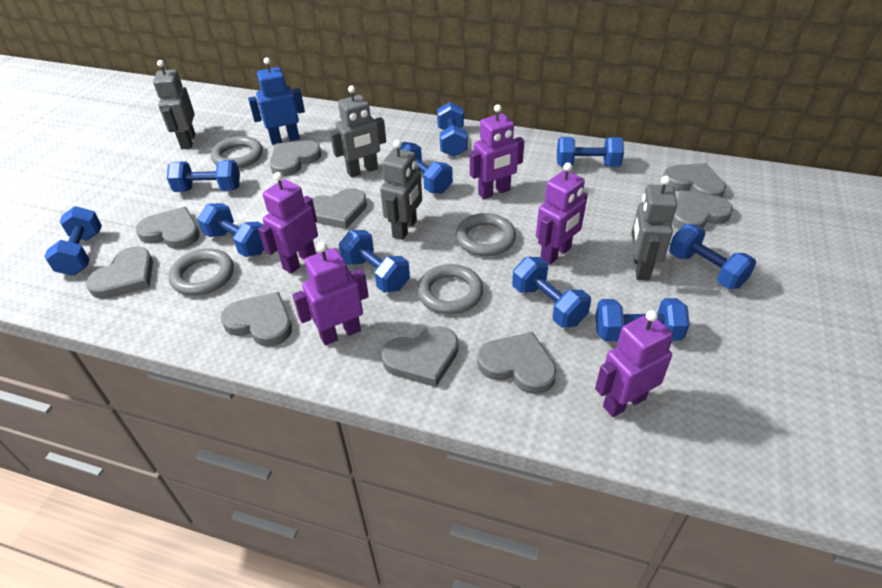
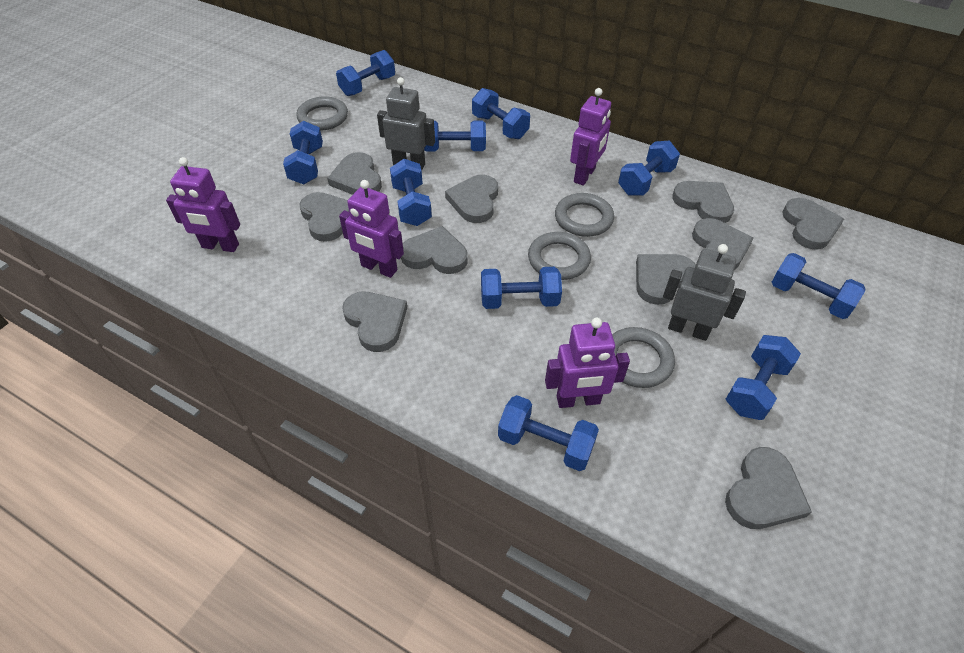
blue robot: [248,57,305,145] = 1 -> none = 0
grey heart: [86,247,153,299] [136,207,200,249] [221,292,292,347] [270,140,322,176] [312,188,367,229] [381,326,458,387] [477,332,557,394] [663,163,726,197] [671,190,733,229] = 9 -> [300,192,349,242] [327,152,382,195] [342,292,407,352] [401,226,468,274] [445,175,498,223] [636,254,696,305] [672,181,734,223] [692,218,754,270] [725,447,812,529] [782,198,844,250] = 10
grey robot: [153,60,195,149] [330,86,386,177] [380,140,422,240] [632,176,677,281] = 4 -> [377,77,435,170] [663,244,746,341] = 2
purple robot: [258,172,318,274] [293,242,369,345] [470,104,524,199] [536,163,588,265] [595,310,672,417] = 5 -> [166,157,240,252] [339,180,404,278] [545,318,630,408] [570,88,611,185] = 4

